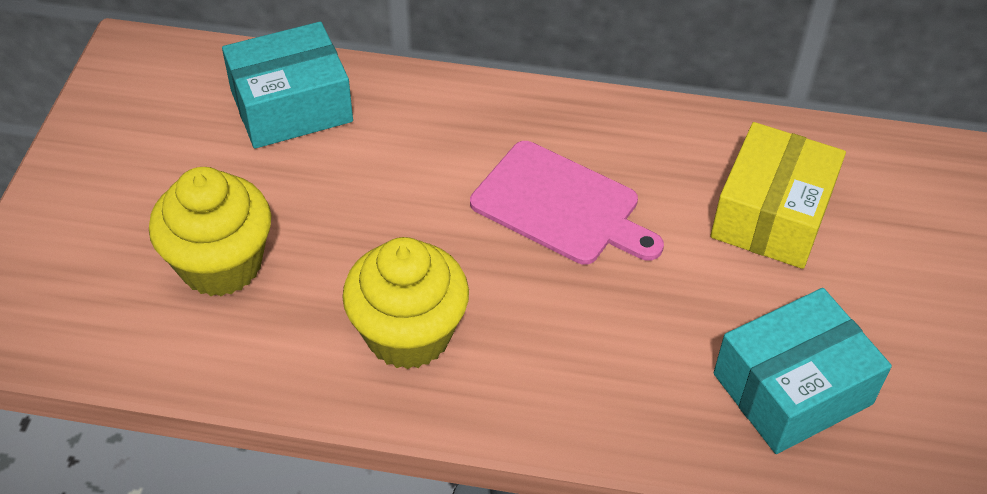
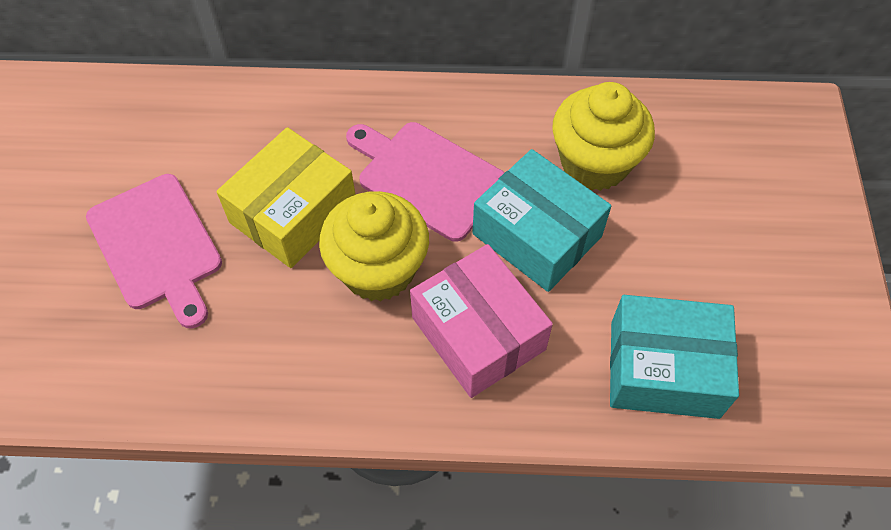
pink box: none = 0 -> [410,244,553,398] = 1
pink cutting board: [470,141,664,265] = 1 -> [86,174,222,328] [346,122,505,242] = 2

